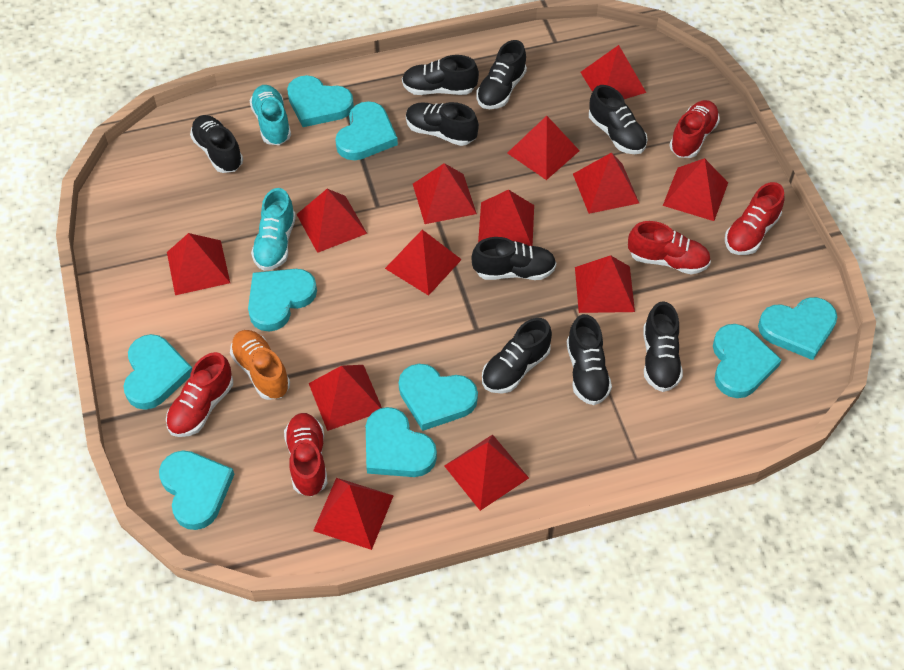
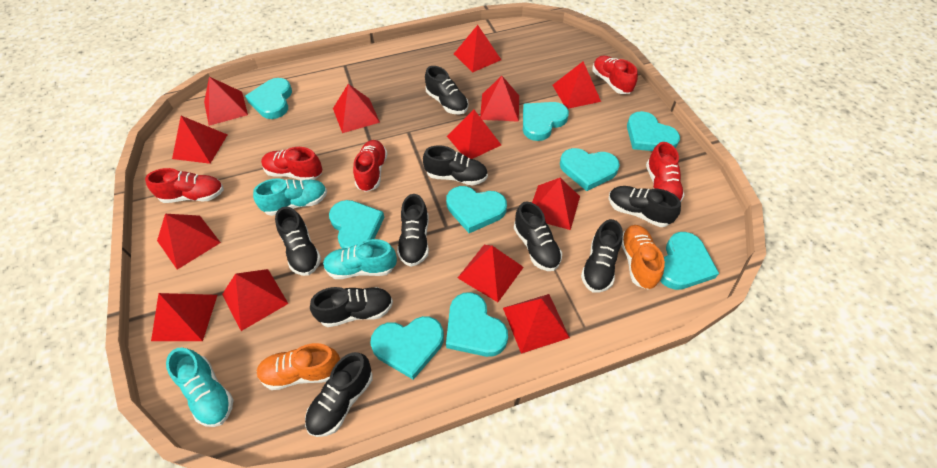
orange shoe: [230,330,290,400] = 1 -> [256,343,340,390] [621,225,665,289] = 2
turquoise shoe: [250,85,291,145] [251,188,296,271] = 2 -> [166,348,234,427] [253,178,327,216] [323,239,397,279] = 3

